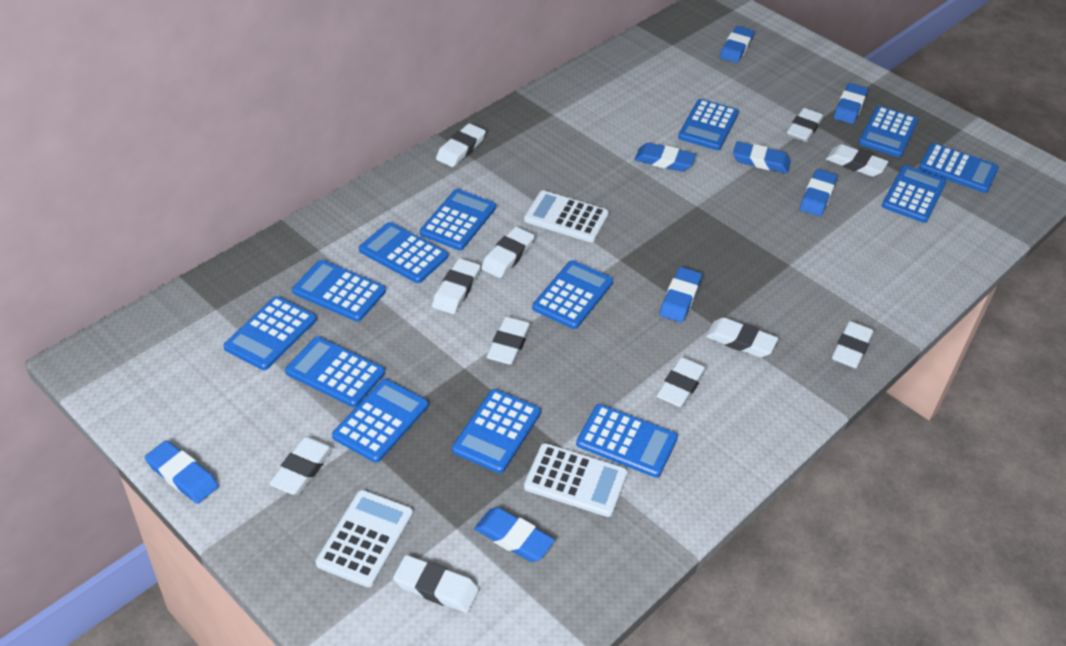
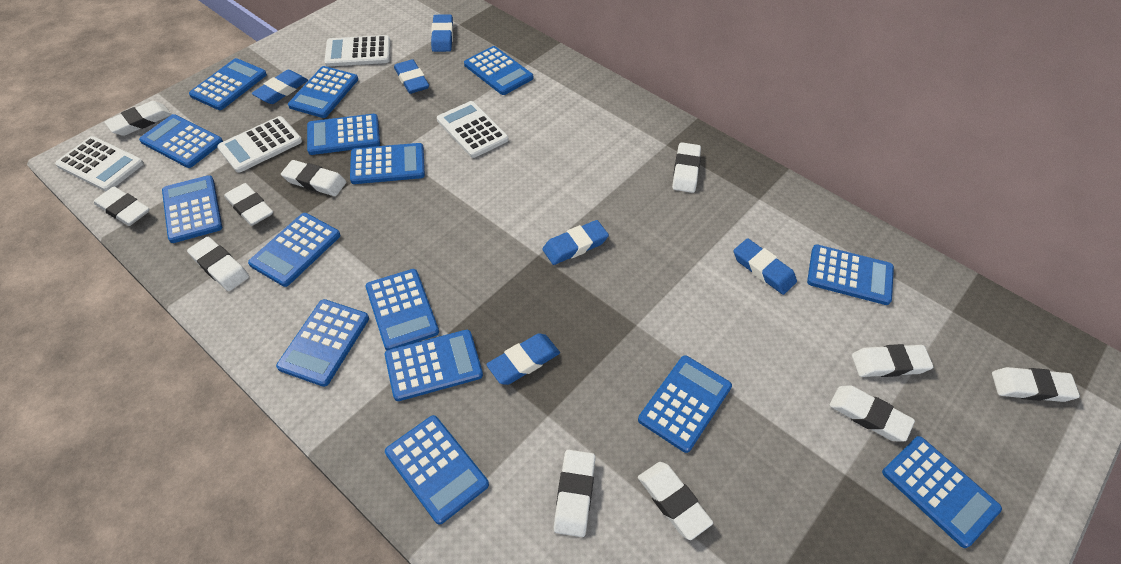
blue calculator: [223,296,317,370] [285,337,385,407] [292,260,386,322] [332,379,428,463] [359,222,448,283] [420,189,496,250] [452,389,541,473] [532,260,613,329] [576,404,678,478] [678,99,739,150] [858,106,918,157] [882,165,946,223] [919,143,999,193] = 13 -> [139,114,223,168] [162,175,222,243] [189,58,267,110] [248,213,340,287] [276,299,369,387] [288,66,358,118] [307,114,380,155] [350,143,425,184] [365,269,439,350] [385,330,483,401] [385,415,489,524] [464,46,533,95] [638,355,732,453] [807,244,894,305] [882,436,1002,548] = 15
blue eraser: [145,440,219,504] [474,507,555,562] [634,143,696,172] [660,267,702,323] [720,26,754,63] [733,142,791,174] [800,169,837,216] [834,83,868,124] = 8 -> [251,70,308,104] [394,59,429,94] [431,14,453,52] [486,333,560,385] [542,220,609,265] [734,238,797,295] = 6
white calculator: [316,490,413,588] [524,190,609,242] [524,443,628,517] = 3 -> [55,136,144,191] [217,116,302,173] [324,35,390,67] [437,101,509,158] = 4

